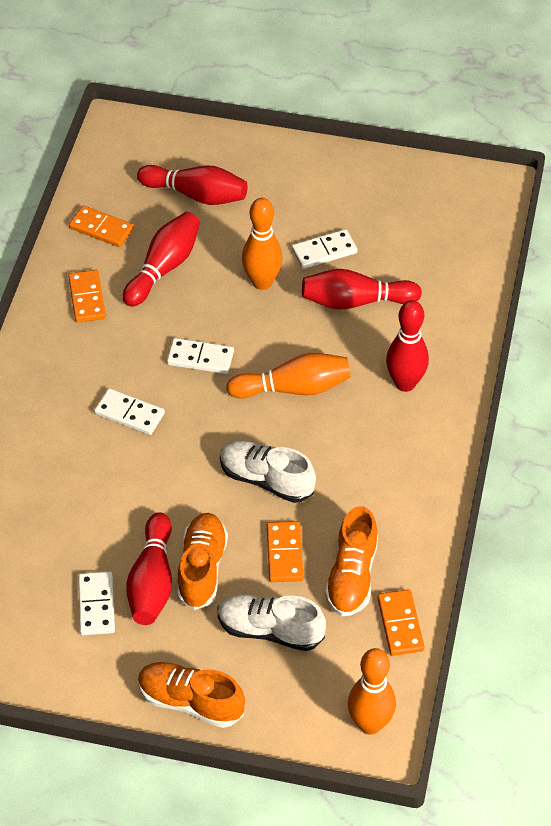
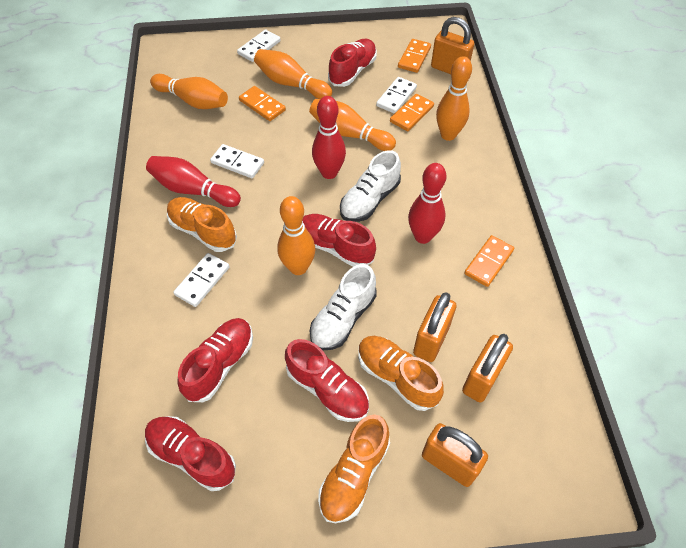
orange bowling pin: [226,353,351,399] [242,198,283,290] [348,648,396,735] = 3 -> [150,74,228,109] [254,49,332,99] [277,196,315,275] [309,99,396,151] [436,56,472,141] = 5
orange padlock: none = 0 -> [413,292,457,362] [422,423,488,487] [431,17,474,74] [462,334,513,403] = 4
red bowling pin: [123,212,200,307] [126,512,172,625] [137,165,248,205] [302,269,422,309] [386,300,429,392] = 5 -> [146,156,241,207] [312,96,346,179] [408,163,446,244] = 3
red shoe: none = 0 -> [145,416,236,491] [177,318,253,402] [285,339,369,422] [302,214,376,267] [328,39,377,87] = 5

